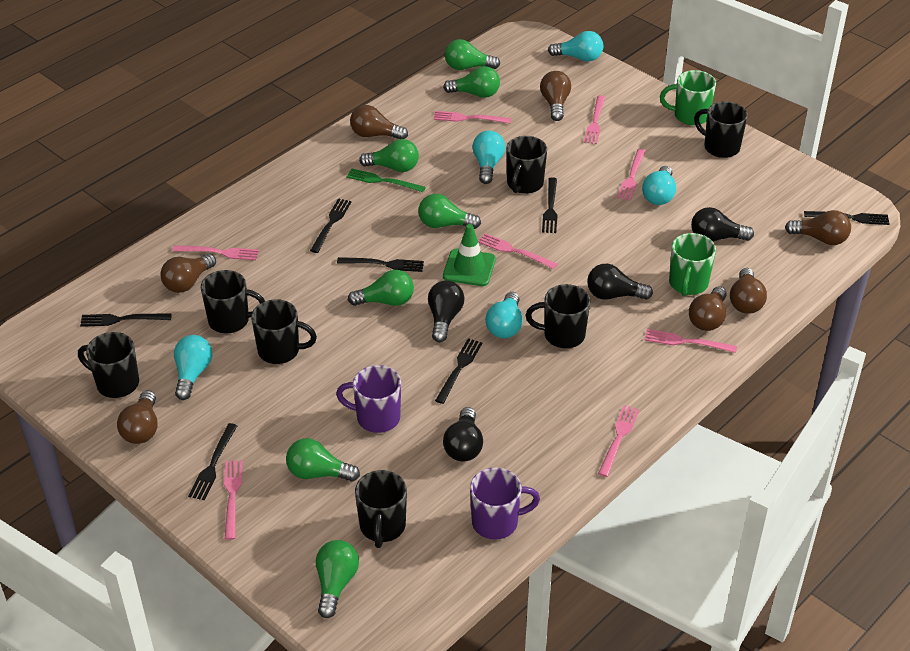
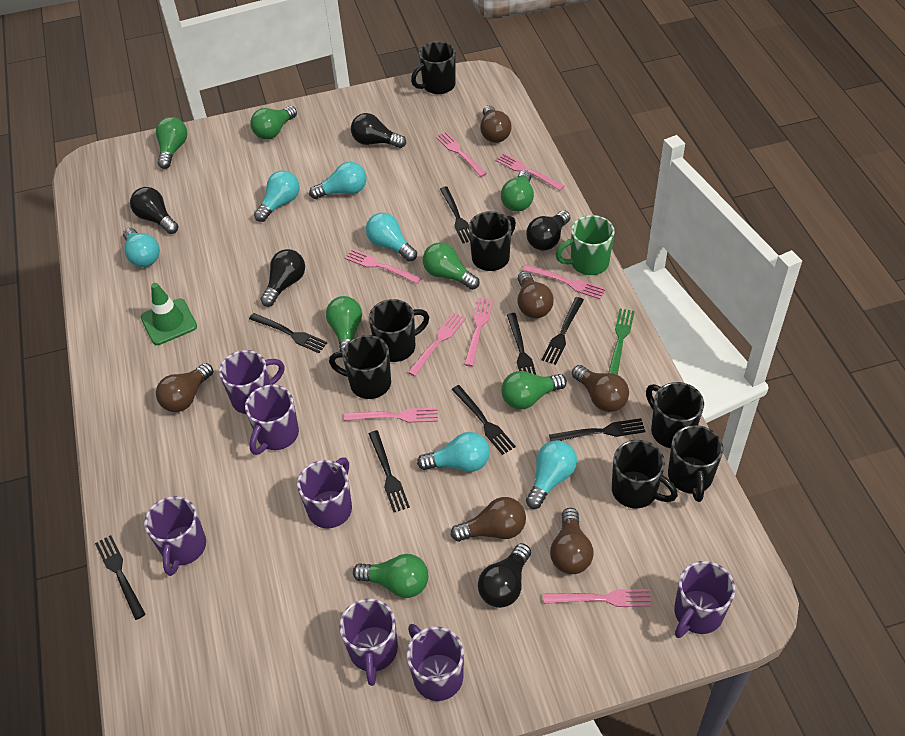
black fork: [80,314,172,327] [188,423,237,500] [310,198,352,253] [337,257,424,272] [435,338,482,404] [542,177,558,233] [804,211,889,225] = 7 -> [95,535,146,620] [249,313,327,353] [369,430,410,512] [440,186,470,243] [452,385,516,455] [507,313,536,375] [541,297,584,365] [549,418,646,441] = 8
black light bulb: [428,280,464,342] [443,407,483,461] [587,264,653,300] [691,207,754,242] = 4 -> [130,187,179,234] [260,249,305,307] [351,113,406,148] [478,543,531,608] [526,210,570,251] = 5
brown light bulb: [117,390,158,444] [160,254,216,293] [350,105,408,139] [540,71,571,121] [689,286,727,331] [730,268,767,314] [785,210,851,245] = 7 -> [156,363,213,412] [451,497,526,542] [480,105,512,143] [518,271,554,318] [550,508,593,574] [572,365,629,412] = 6
green mug: [660,70,716,125] [669,233,716,296] = 2 -> [555,215,615,275] = 1
purple mug: [336,365,401,433] [470,468,540,540] = 2 -> [144,496,206,576] [219,350,285,414] [245,385,299,455] [297,457,352,528] [339,599,398,686] [407,624,464,701] [674,561,735,638] = 7
turquoise light bulb: [174,335,212,400] [472,131,505,184] [485,292,523,338] [548,31,603,62] [642,166,676,205] = 5 -> [123,228,160,267] [254,170,299,222] [309,162,366,199] [366,213,417,262] [417,432,490,472] [526,440,577,509] = 6

